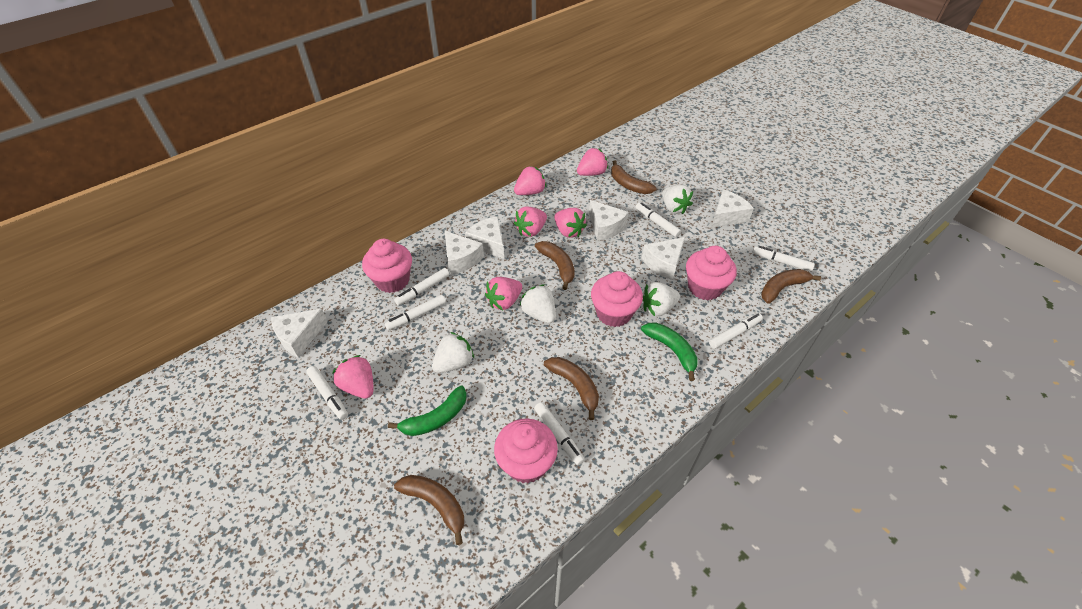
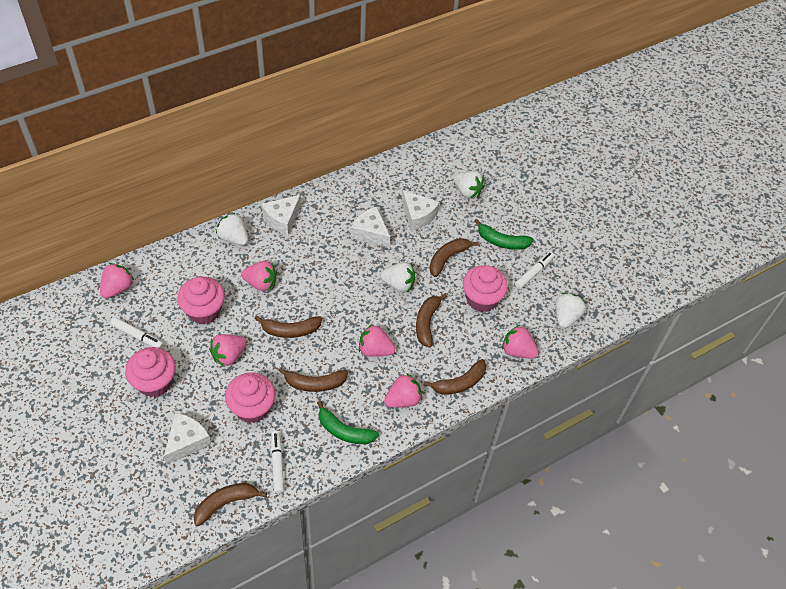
brown banana: [394,475,464,545] [535,241,575,290] [544,357,599,420] [611,160,656,194] [761,269,821,304] = 5 -> [193,483,267,526] [255,316,322,338] [278,367,348,392] [416,293,448,348] [424,359,487,395] [429,238,479,277] = 6
white cheese: [271,309,328,358] [445,231,484,274] [465,216,504,259] [589,200,628,241] [642,237,685,280] [711,190,754,228] = 6 -> [164,413,212,464] [262,195,301,235] [351,207,390,247] [402,190,440,231] = 4
white marker: [306,366,348,420] [385,295,446,330] [394,268,449,306] [534,402,585,465] [636,203,681,237] [709,313,763,349] [752,246,815,272] = 7 -> [111,317,164,349] [271,431,284,493] [515,252,554,289] = 3

